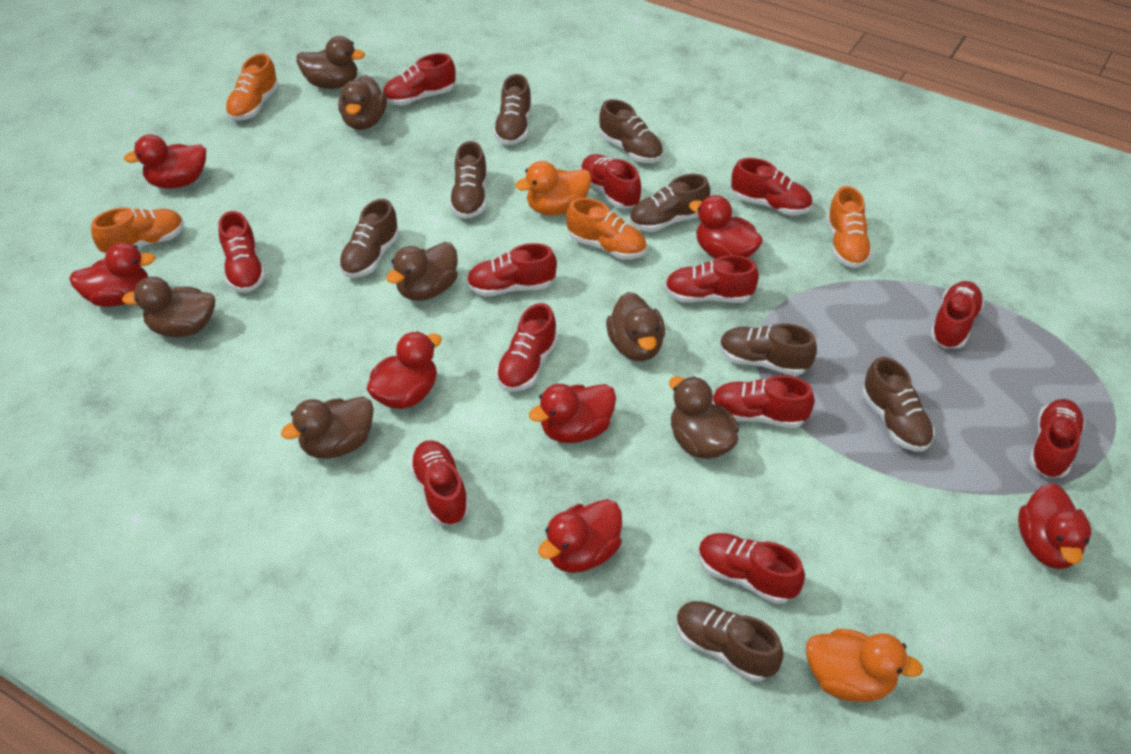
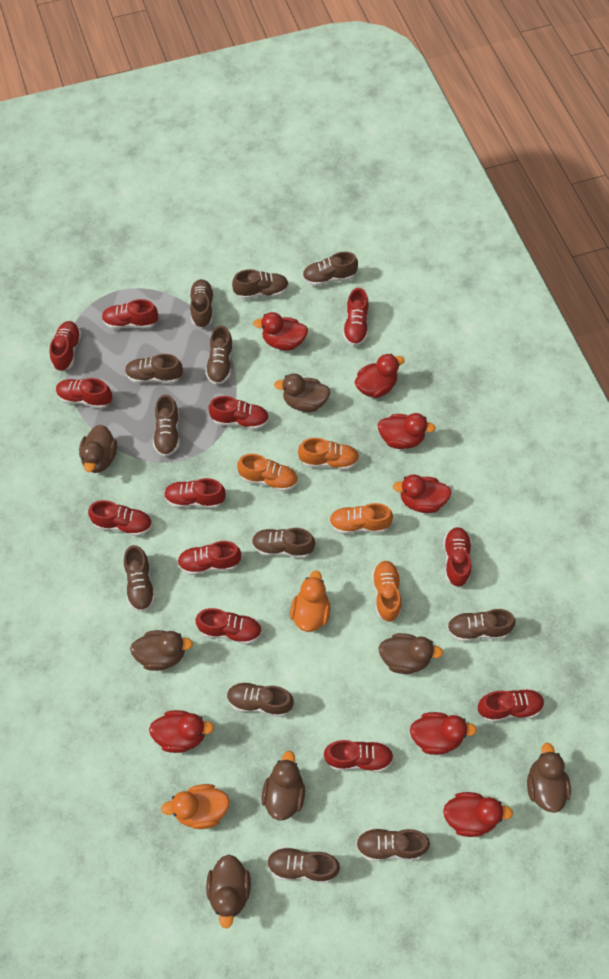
brown shoe: [339,199,399,278] [449,141,487,219] [493,74,532,145] [599,99,663,163] [629,174,710,232] [676,601,784,681] [720,323,817,376] [862,357,935,451] = 8 -> [124,545,156,612] [125,354,183,383] [153,394,180,457] [189,279,214,328] [205,325,233,385] [227,682,294,717] [232,269,289,299] [252,528,315,558] [267,847,340,883] [302,252,358,286] [356,828,430,861] [447,609,515,642] = 12

